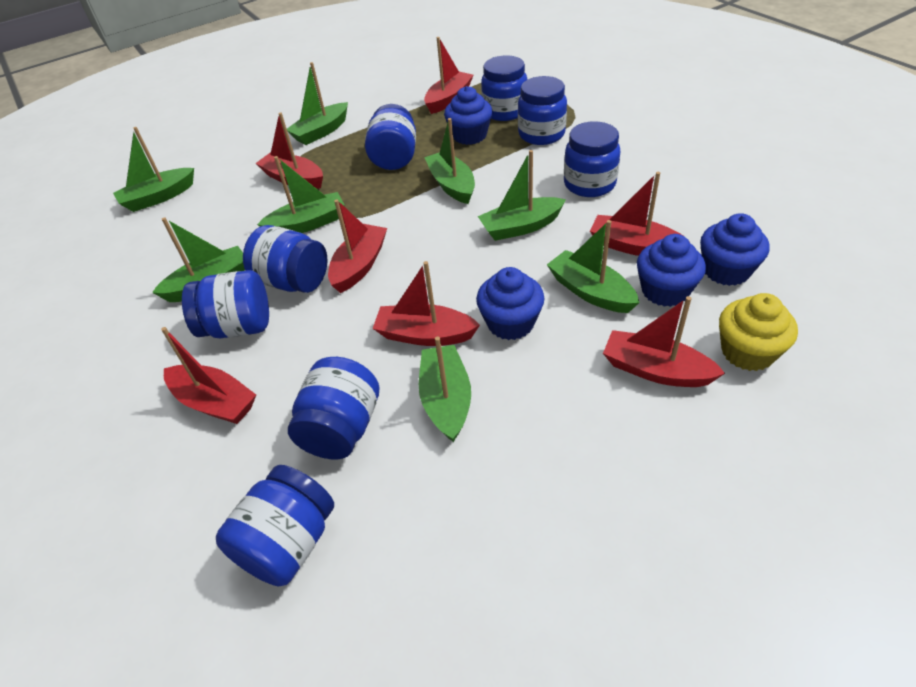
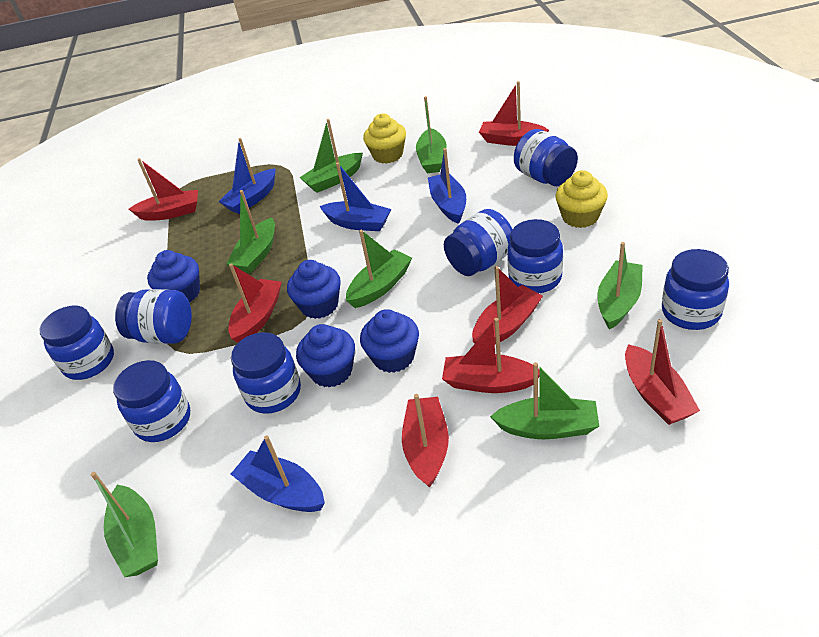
blue boat: none = 0 -> [218,138,276,214] [231,435,325,512] [319,162,391,231] [428,148,466,224] = 4
green boat: [113,127,194,212] [152,217,245,302] [257,156,345,233] [287,62,348,145] [419,336,471,442] [424,118,475,204] [478,150,566,241] [547,220,640,313] = 8 -> [91,472,158,577] [227,190,275,273] [299,119,363,193] [346,230,412,308] [416,96,446,173] [490,362,599,439] [597,242,643,330] = 7
yellow cupcake: [719,293,798,371] = 1 -> [363,114,406,164] [555,170,608,228] = 2

